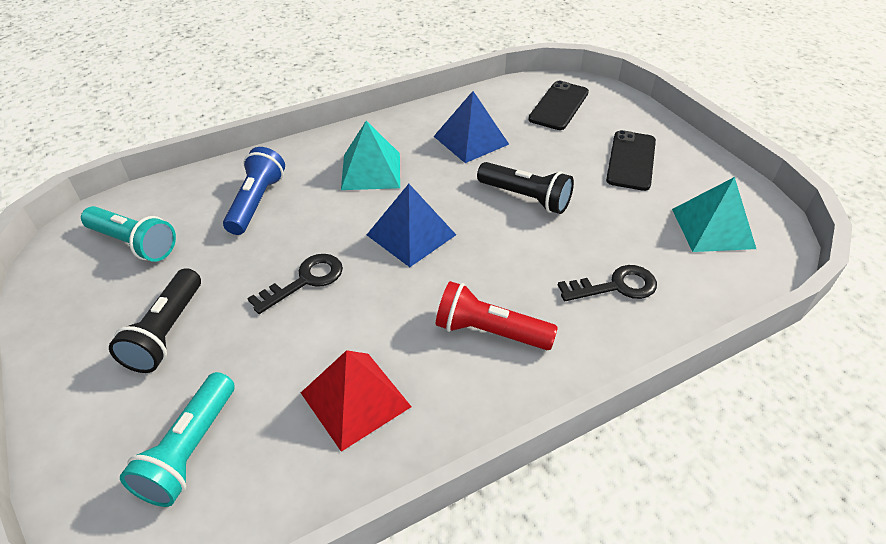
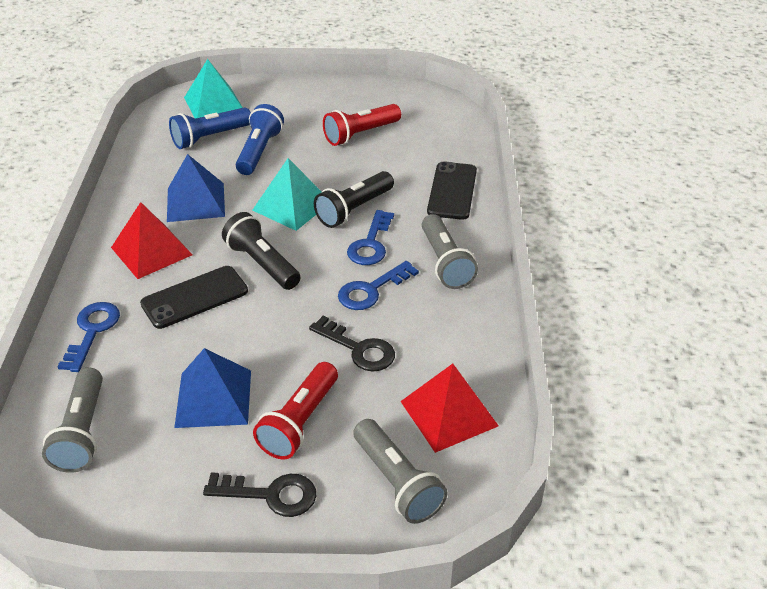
blue flashlight: [223,147,285,235] = 1 -> [169,107,251,149] [236,104,284,175] = 2
blue key: none = 0 -> [57,302,120,372] [338,261,419,310] [347,210,394,265] = 3
grey flashlight: none = 0 -> [42,368,103,473] [353,419,448,524] [422,214,478,289] = 3
red flashlight: [436,281,558,350] = 1 -> [253,362,338,460] [323,104,401,146] = 2
red pyramid: [301,350,412,452] = 1 -> [111,202,192,279] [400,364,499,453] = 2
turquoise flashlight: [81,206,176,262] [120,372,235,507] = 2 -> none = 0

